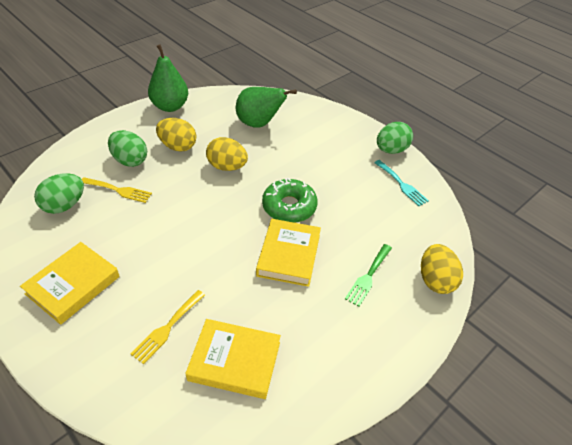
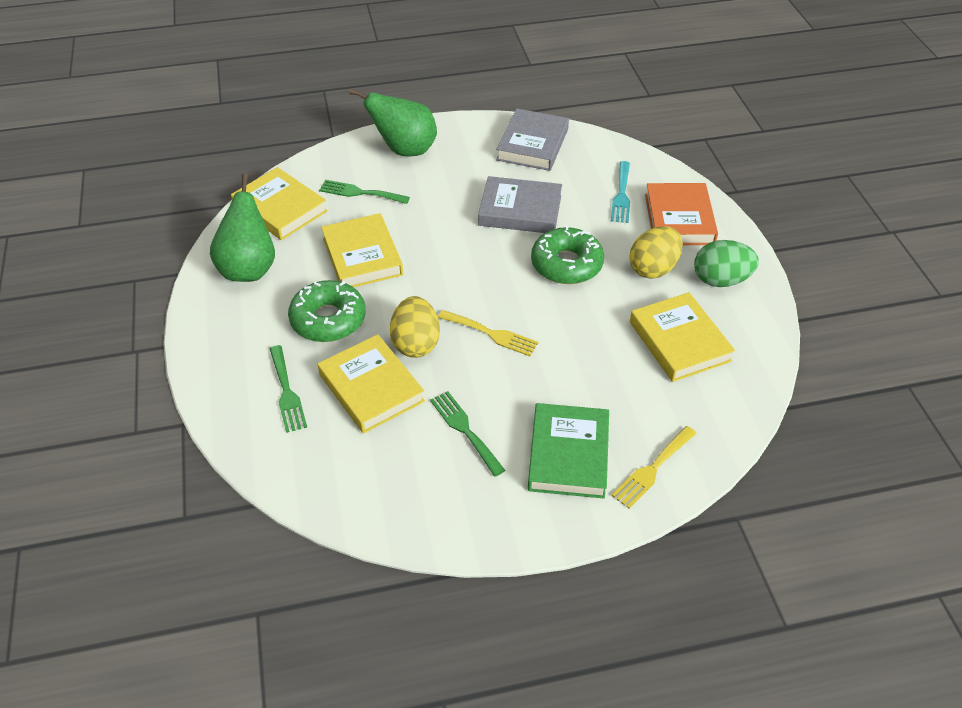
green book: none = 0 -> [528,403,609,499] = 1
green donut: [262,178,318,223] = 1 -> [288,280,366,342] [531,225,604,284] = 2
green egg: [34,173,84,214] [108,130,147,167] [377,122,413,154] = 3 -> [694,240,759,287] = 1
green fork: [345,244,392,307] = 1 -> [270,345,307,433] [319,180,410,204] [430,391,505,477] = 3
grey book: none = 0 -> [478,176,562,233] [496,108,569,171] = 2
orange book: none = 0 -> [645,183,718,245] = 1
yellow book: [20,242,120,325] [185,319,281,399] [256,219,321,287] = 3 -> [231,167,328,240] [317,334,425,434] [321,213,403,287] [630,292,735,382] = 4
yellow egg: [156,118,196,152] [206,137,248,171] [421,244,463,294] = 3 -> [390,296,440,358] [629,226,683,279] = 2

